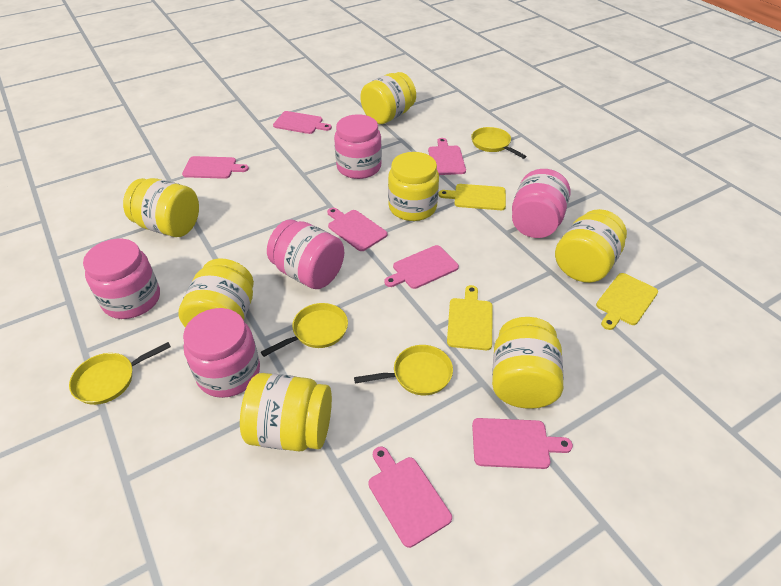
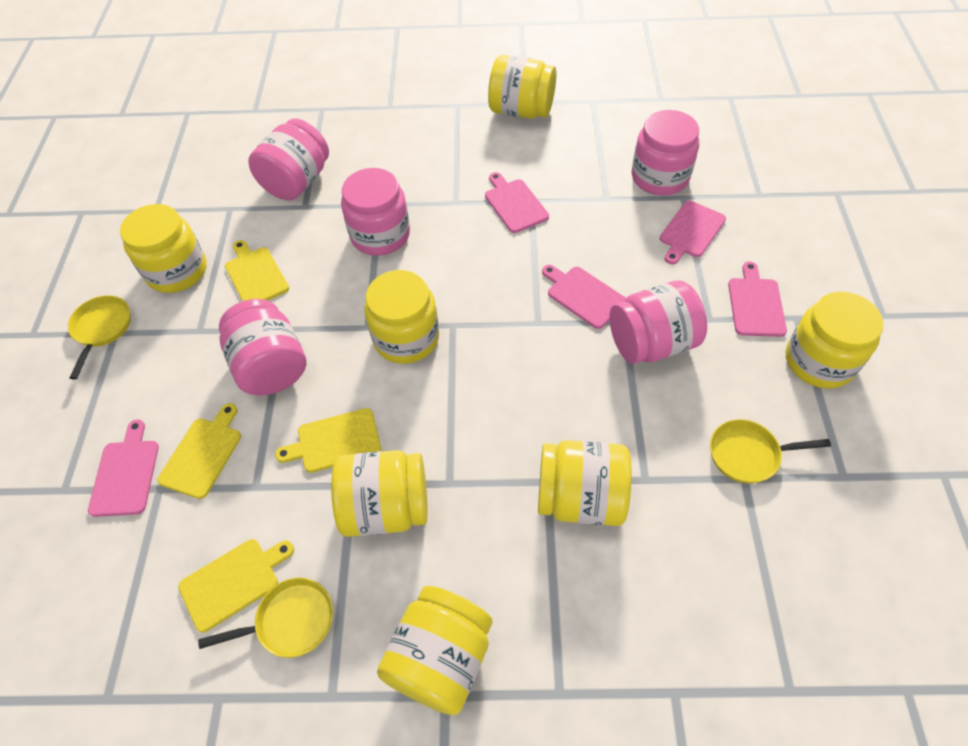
pink cutting board: [182,156,249,179] [273,111,332,134] [327,208,388,251] [368,446,452,548] [384,245,459,289] [428,138,466,175] [472,418,573,469] = 7 -> [88,419,159,517] [485,172,549,233] [542,265,625,329] [660,201,726,264] [728,261,787,337] = 5
yellow cutting board: [438,184,506,210] [447,285,492,350] [596,273,658,330] = 3 -> [157,403,241,499] [178,539,294,632] [225,240,289,301] [275,408,381,473] = 4
yellow pan: [69,342,171,405] [261,303,348,357] [354,345,453,395] [471,127,527,159] = 4 -> [68,295,131,379] [198,578,333,658] [710,419,831,484] = 3

